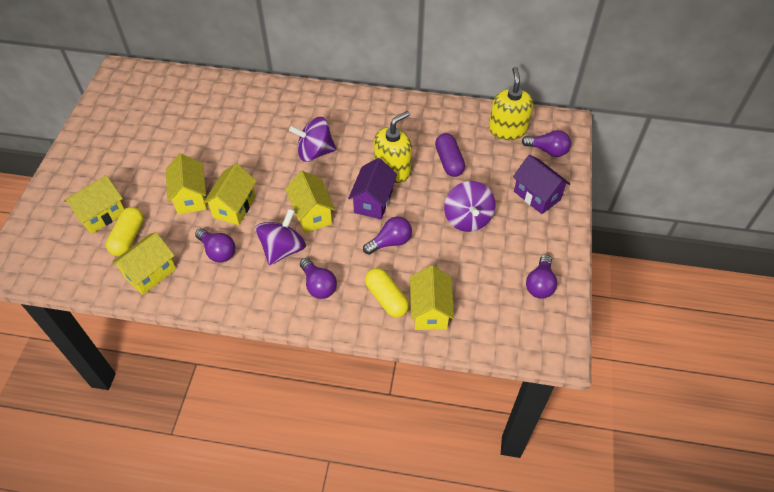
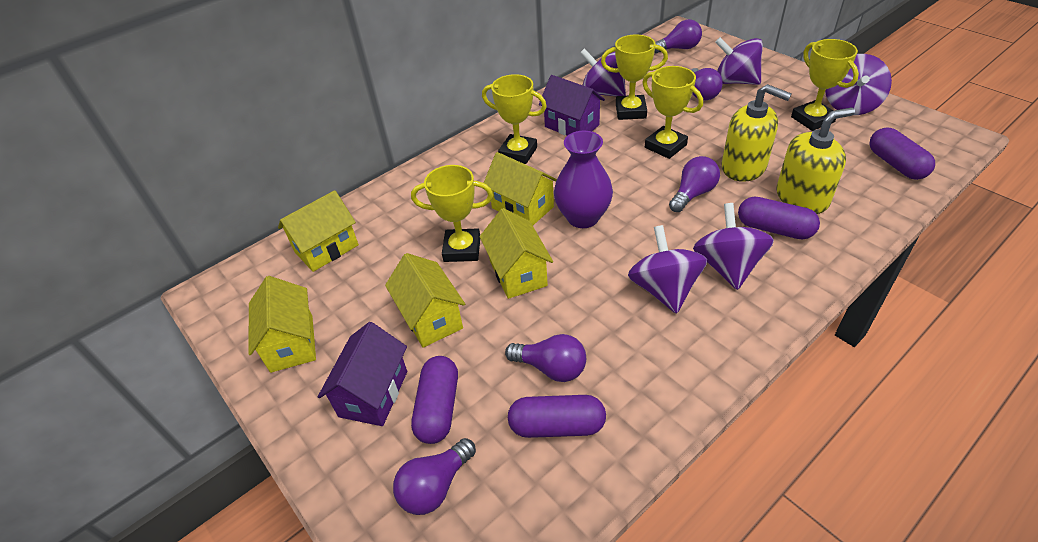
purple capsule: [435,133,465,177] = 1 -> [411,356,458,444] [508,395,606,438] [738,197,820,240] [869,127,935,180] = 4
purple spinning top: [256,209,306,265] [289,117,336,162] [444,181,496,232] = 3 -> [580,48,626,96] [628,225,707,314] [693,203,774,290] [715,37,763,85] [825,54,892,115] = 5
purple vase: none = 0 -> [554,131,613,228] = 1
yellow capsule: [106,207,144,256] [365,268,409,318] = 2 -> none = 0
yellow house: [64,175,124,234] [112,232,176,295] [166,153,207,215] [203,163,257,225] [285,171,335,233] [410,265,454,330] = 6 -> [248,276,316,373] [278,190,359,272] [385,253,465,348] [480,208,553,299] [484,152,557,225] = 5
yellow trophy: none = 0 -> [411,165,493,262] [482,74,547,164] [601,35,668,120] [642,66,703,159] [791,39,859,131] = 5

